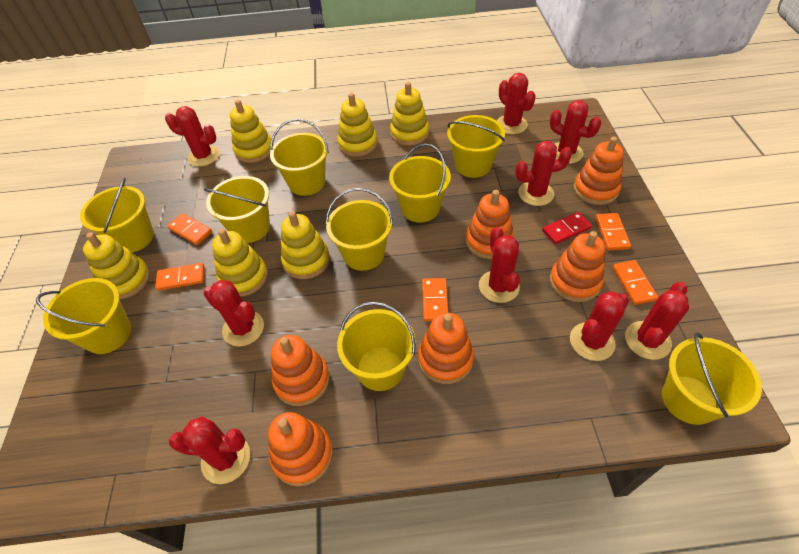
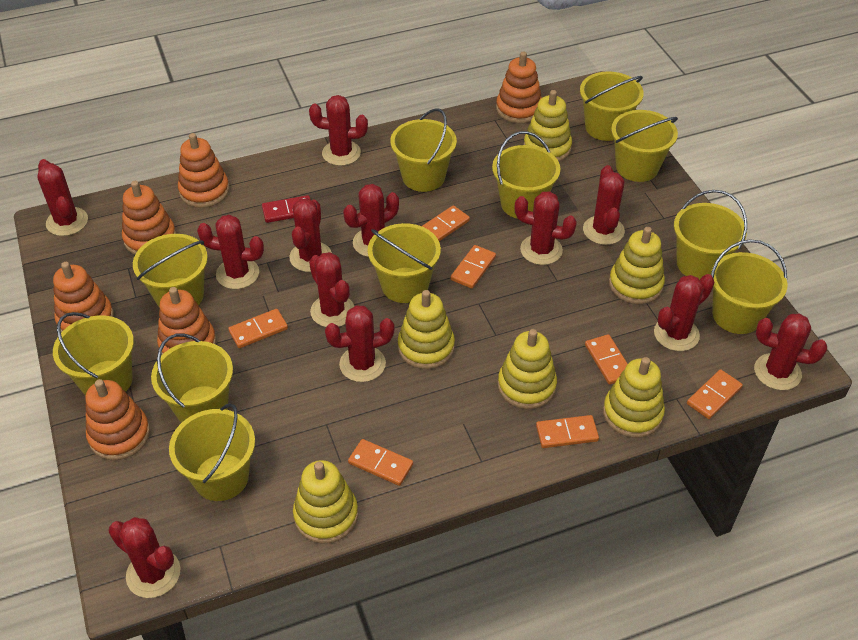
orange domino: [155,263,204,291] [167,213,212,245] [422,278,448,321] [595,213,631,250] [613,260,658,305] = 5 -> [228,309,288,348] [348,439,413,486] [422,205,470,241] [450,245,496,289] [536,415,599,448] [585,334,628,385] [687,369,743,419] = 7
red cactus: [165,106,220,167] [169,416,250,484] [204,280,264,346] [479,227,520,303] [497,73,536,134] [515,141,572,206] [550,100,601,164] [570,291,629,361] [625,282,689,360] = 9 -> [37,159,88,236] [108,517,181,598] [197,215,264,289] [289,198,332,272] [309,95,368,166] [309,252,354,327] [325,305,394,382] [343,184,399,257] [514,191,577,265] [583,165,625,245] [654,274,714,351] [754,313,827,390] = 12
yellow bucket: [36,278,131,354] [80,178,154,253] [204,176,270,243] [270,119,329,196] [326,188,393,271] [337,302,416,391] [389,144,451,223] [447,115,505,178] [662,332,762,425] = 9 -> [53,312,134,396] [133,234,208,308] [151,333,233,423] [169,403,255,501] [368,223,441,303] [390,108,457,192] [492,131,561,219] [580,72,644,141] [611,110,678,182] [674,190,747,280] [711,239,788,334] = 11

